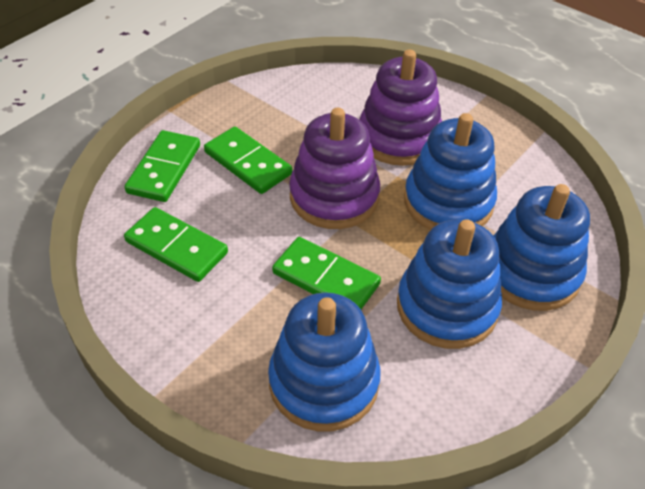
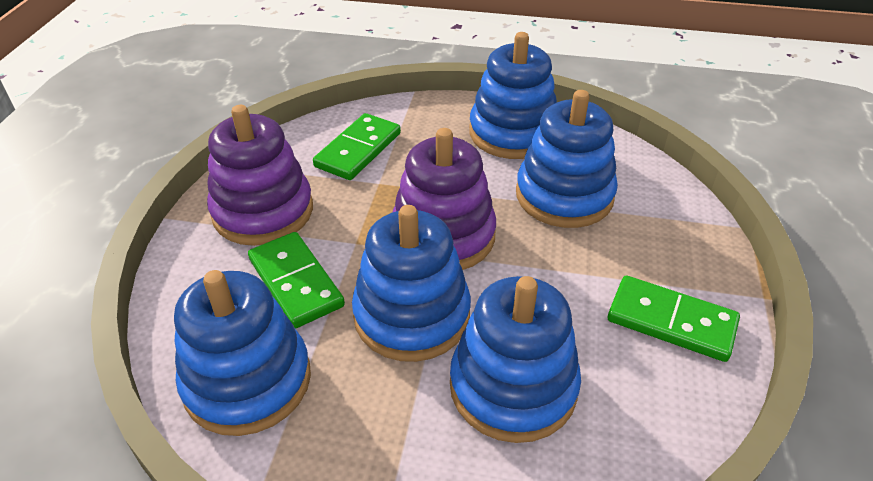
blue stacking toy: [268,292,381,431] [397,219,502,349] [404,113,497,230] [493,184,590,311] = 4 -> [174,270,311,436] [352,205,471,362] [450,276,581,443] [469,32,557,159] [516,90,618,228] = 5
green domino: [124,207,228,282] [125,130,200,202] [204,127,292,194] [272,237,381,309] = 4 -> [248,232,345,329] [313,113,401,180] [608,275,740,362] = 3

